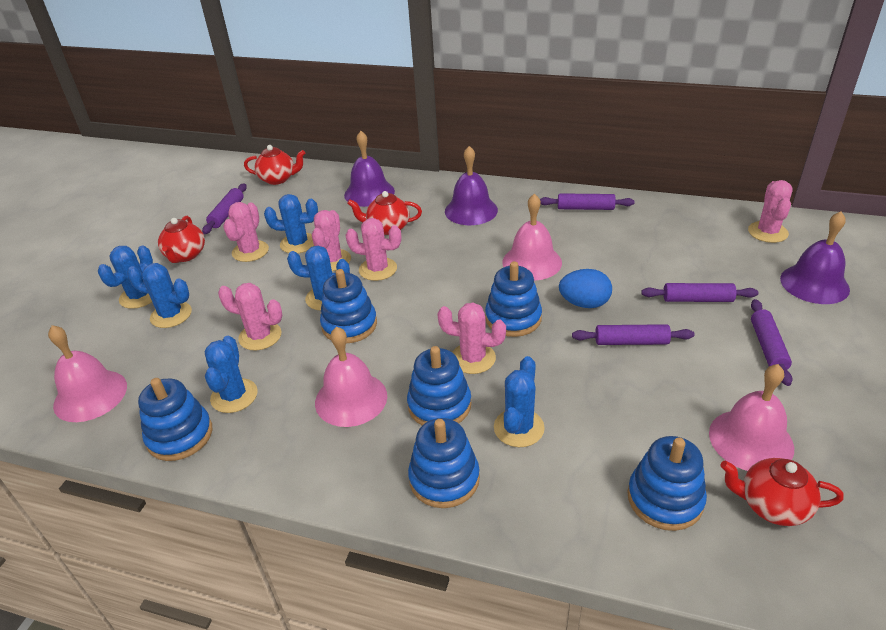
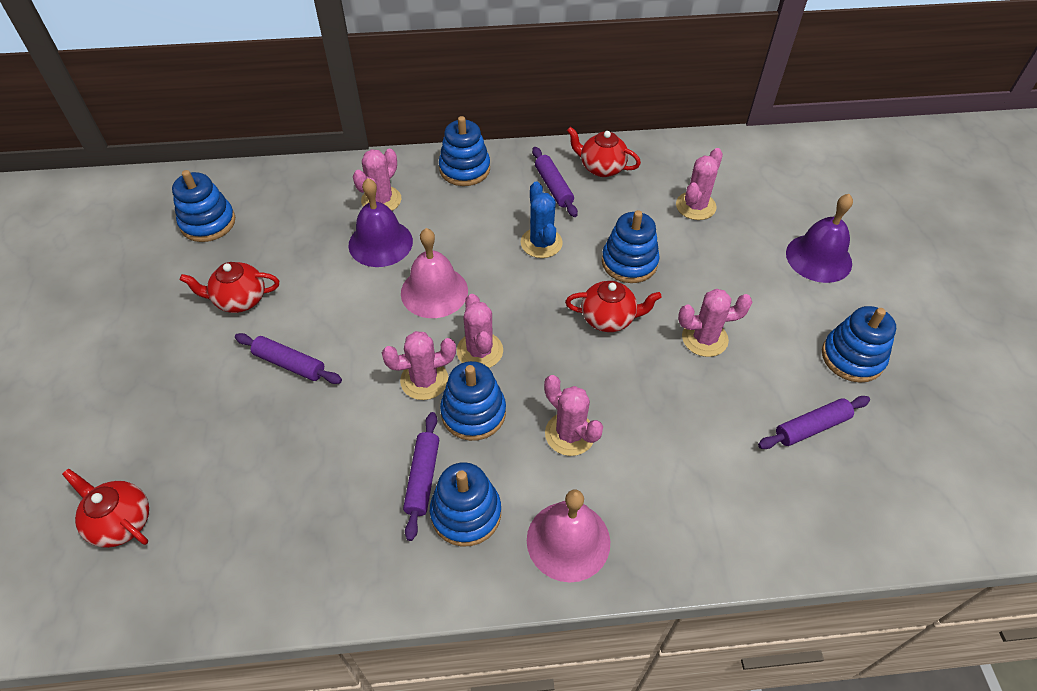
blue cactus: [98,246,153,309] [127,263,192,328] [205,336,258,413] [264,194,318,253] [287,246,350,310] [494,356,545,447] = 6 -> [521,181,563,258] = 1
blue egg: [559,269,612,308] = 1 -> none = 0
pink bell: [48,325,127,422] [315,326,387,427] [502,194,562,281] [709,364,794,471] = 4 -> [401,228,468,318] [527,490,610,582] = 2
purple bell: [344,131,395,207] [445,146,498,225] [780,212,850,304] = 3 -> [348,178,413,267] [786,194,853,283] = 2
purple rolling pin: [202,183,247,234] [540,193,635,210] [572,324,695,345] [641,283,759,302] [751,299,793,386] = 5 -> [235,333,342,384] [403,412,439,541] [532,147,578,217] [758,396,870,449] = 4

